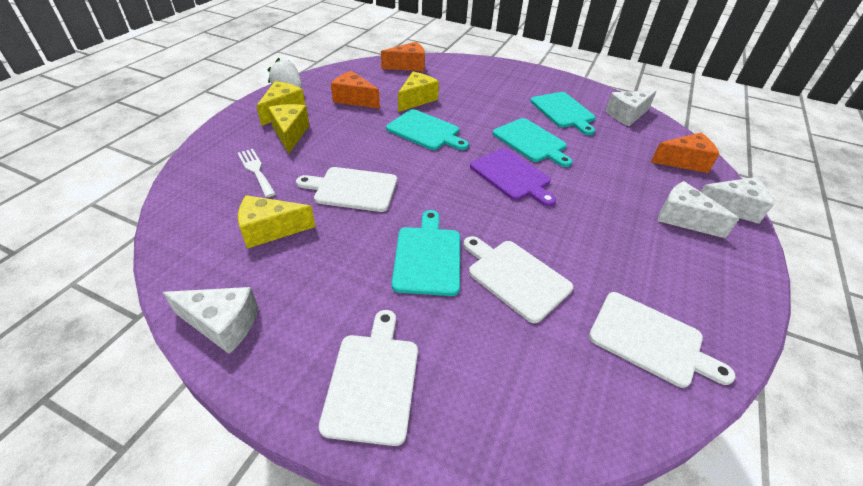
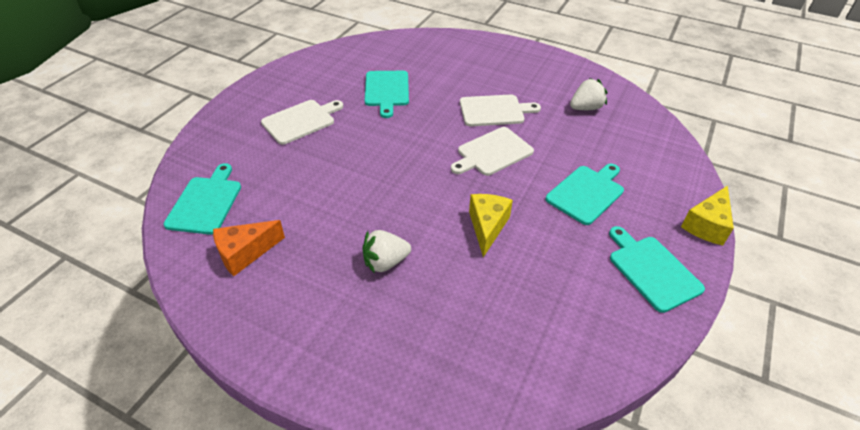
orange cheese: [331,71,380,109] [381,42,425,71] [651,132,719,173] = 3 -> [213,220,285,276] = 1
purple cutting board: [470,148,556,207] = 1 -> none = 0
white cheese: [162,287,259,354] [606,91,657,126] [658,181,739,238] [701,177,774,224] = 4 -> none = 0
white cutting board: [296,167,397,212] [319,310,418,446] [463,236,573,323] [589,292,735,388] = 4 -> [261,100,343,145] [451,127,534,176] [460,94,541,126] = 3
white fork: [238,149,276,197] = 1 -> none = 0
white strawberry: [268,58,302,89] = 1 -> [362,230,411,274] [570,78,607,110] = 2
yellow cheese: [238,195,316,249] [256,81,305,126] [268,104,309,154] [398,72,439,112] = 4 -> [469,194,513,257] [681,186,734,245] = 2

